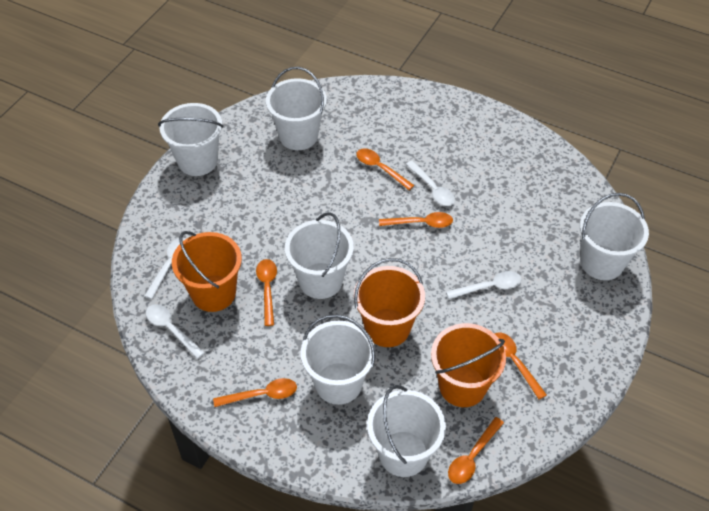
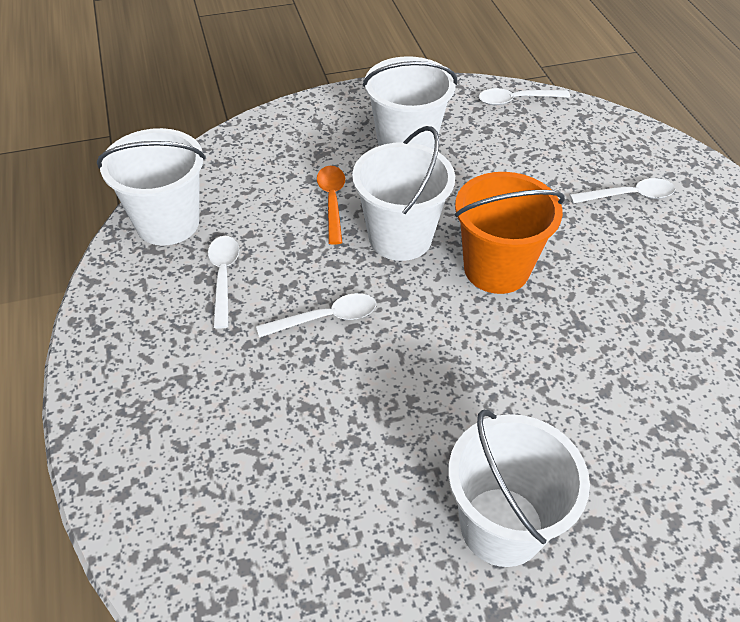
orange bucket: [172,231,242,312] [354,258,425,347] [431,323,506,407] = 3 -> [454,172,565,294] = 1
orange spoon: [213,378,297,407] [256,259,277,326] [356,148,414,190] [379,212,453,228] [448,417,504,484] [495,332,547,400] = 6 -> [317,166,345,245] = 1
white bucket: [158,103,223,176] [266,67,327,150] [285,212,354,299] [301,314,375,405] [367,385,446,477] [580,193,649,280] = 6 -> [97,128,206,246] [352,126,455,261] [363,56,457,149] [448,409,590,567] = 4

